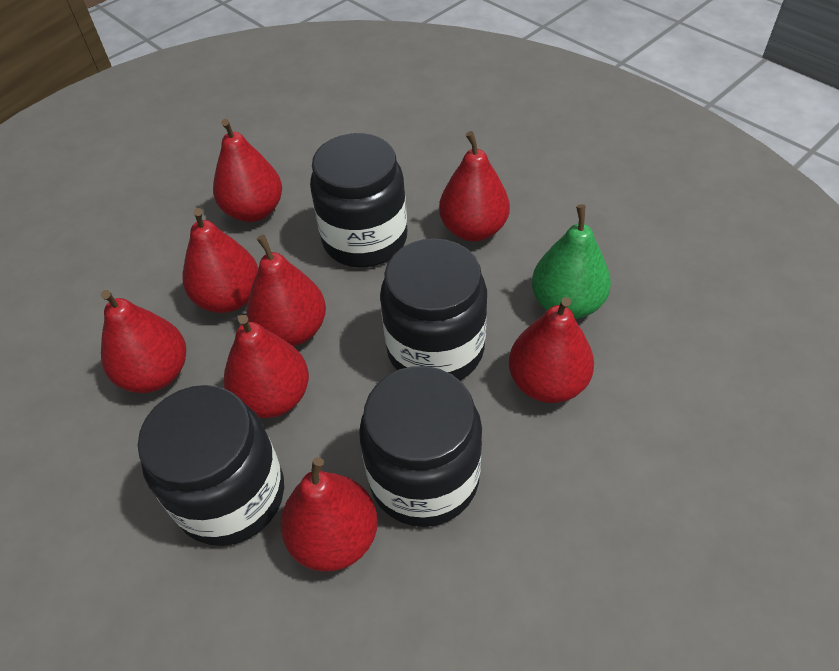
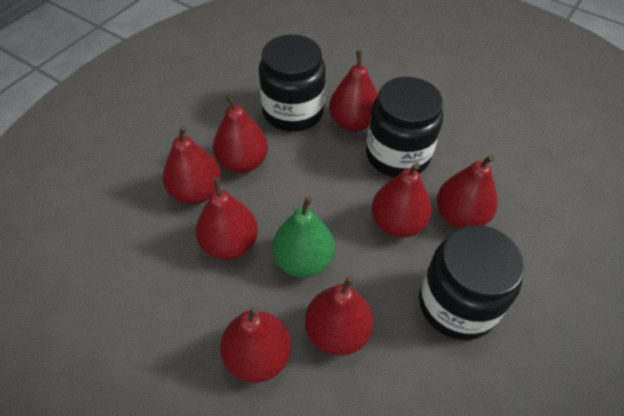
black jar: [137,385,284,546] [310,133,407,267] [359,366,482,527] [380,238,487,380] = 4 -> [259,35,326,132] [366,77,443,177] [419,225,525,340] = 3

